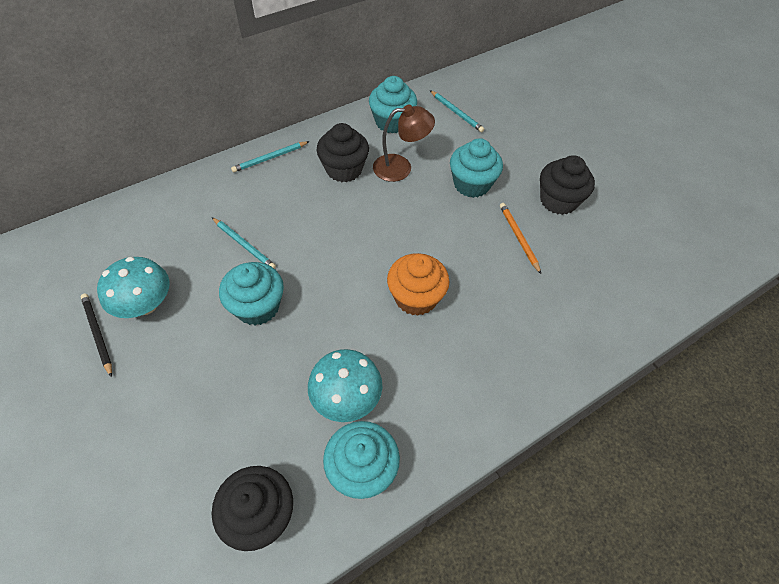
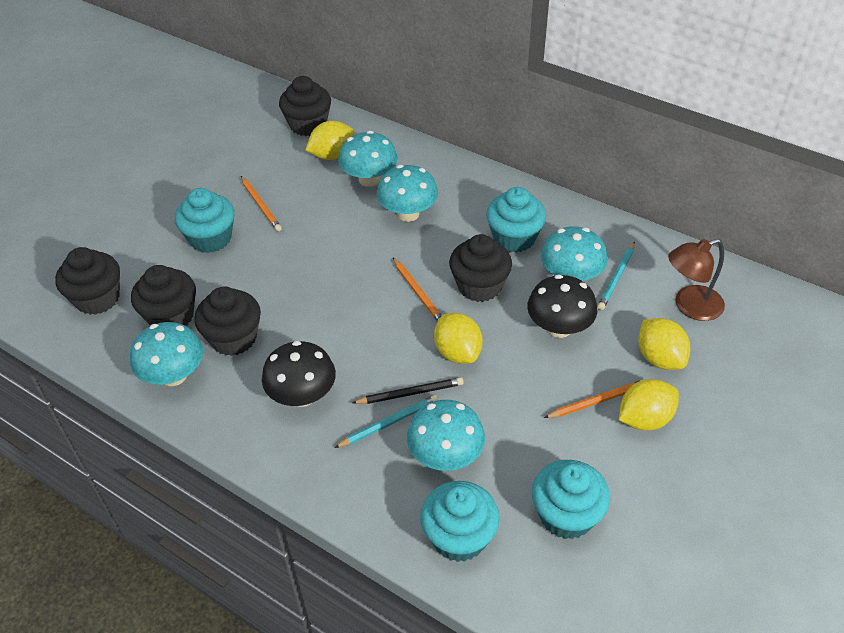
black cupcake: [212,466,293,551] [317,123,369,182] [540,155,595,215] = 3 -> [55,247,120,315] [131,265,196,326] [194,287,261,356] [279,76,331,136] [449,234,512,302] = 5
black mushroom: none = 0 -> [262,341,336,407] [527,275,598,338] = 2
orange cupcake: [387,253,449,316] = 1 -> none = 0
orange pencil: [500,203,541,274] = 1 -> [241,176,282,231] [393,258,442,322] [544,379,645,418] = 3
turquoise mushroom: [97,257,170,318] [308,349,383,422] = 2 -> [130,322,203,386] [338,131,398,187] [377,165,438,222] [407,400,485,471] [541,226,607,281] = 5
turquoise pencil: [212,218,276,269] [231,141,310,173] [430,90,484,132] = 3 -> [334,395,438,448] [598,242,635,310] = 2
yellow lemon: none = 0 -> [306,121,355,160] [434,313,483,364] [619,379,679,431] [638,318,690,370] = 4

